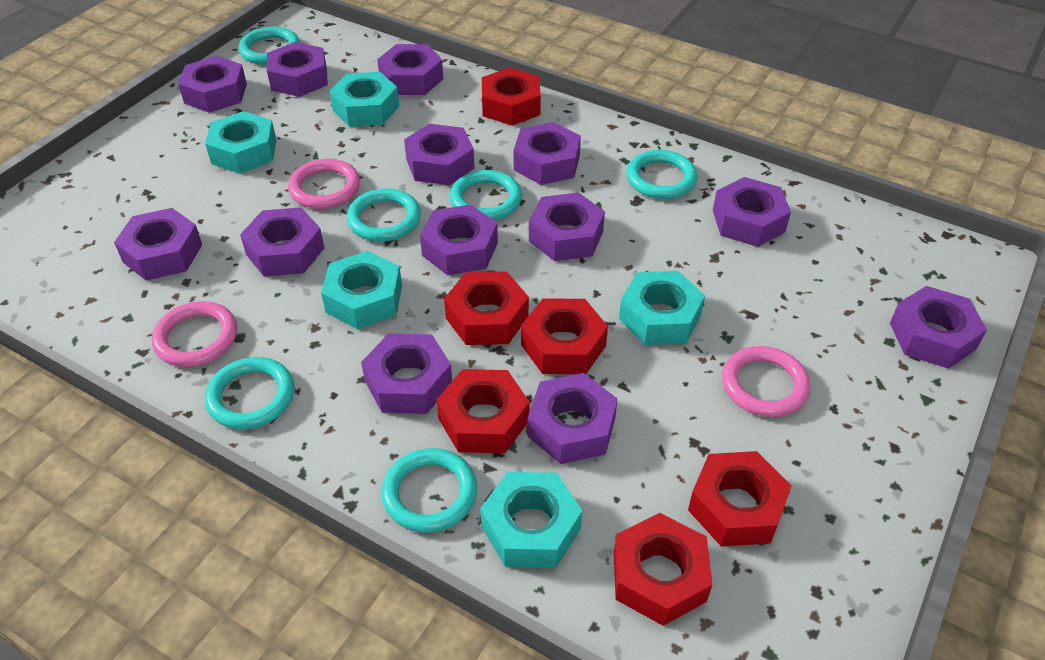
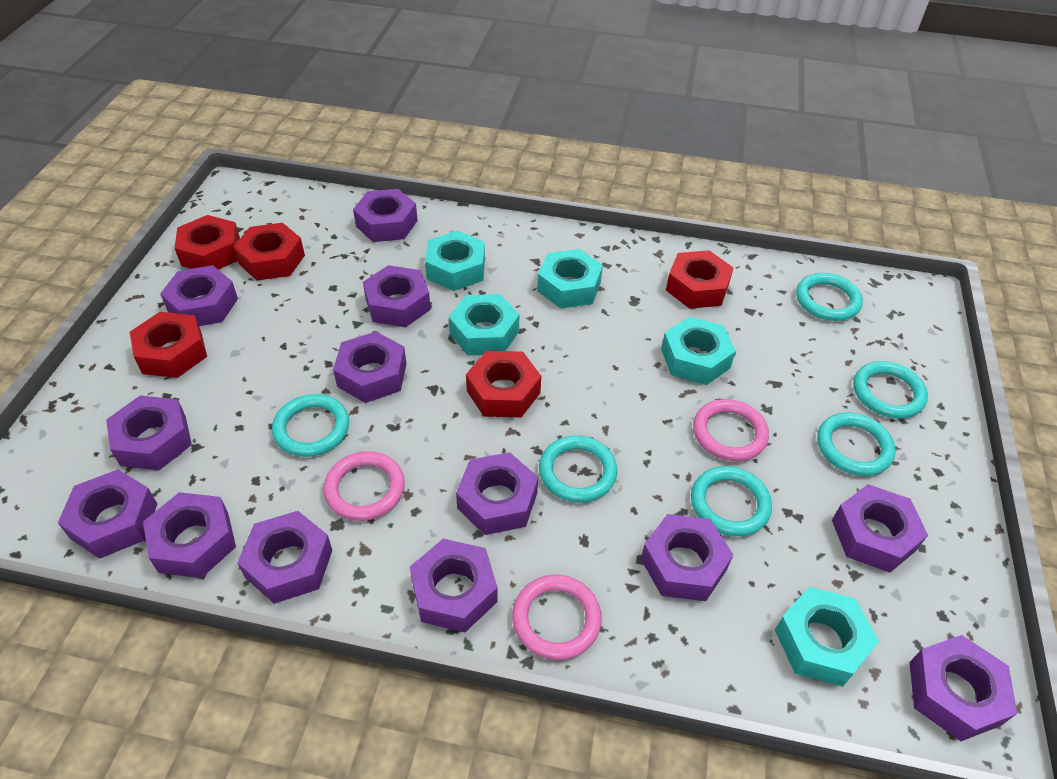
red nut: [437,369,530,453] [444,271,529,345] [482,68,541,126] [521,298,608,374] [614,513,712,626] [688,451,792,547] = 6 -> [130,312,207,378] [175,215,240,270] [234,223,305,281] [466,351,541,417] [666,250,733,309] = 5

